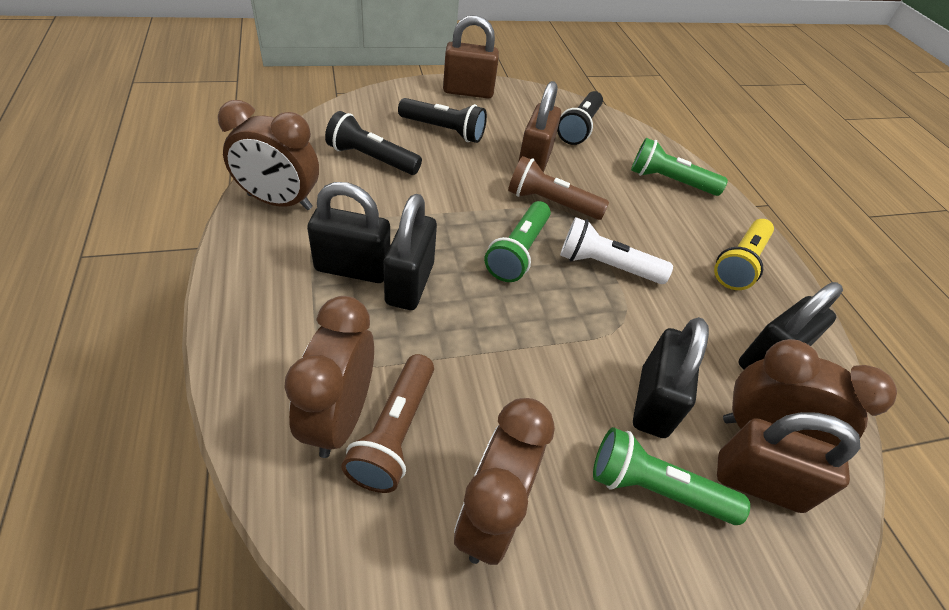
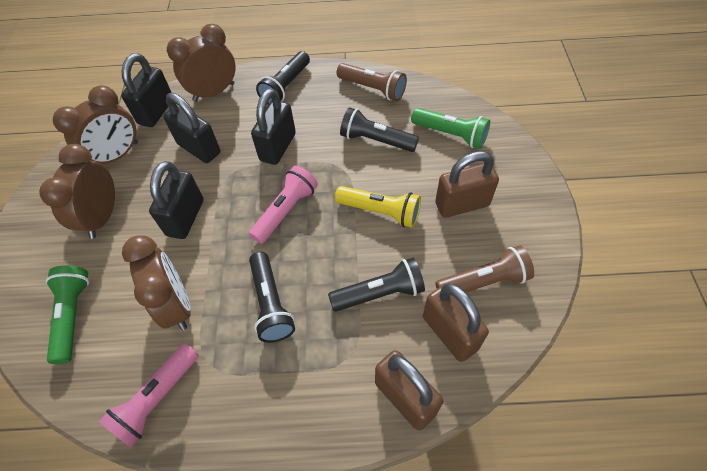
black flashlight: [325,111,422,175] [398,98,487,143] [557,91,603,145] = 3 -> [249,252,295,343] [256,51,310,105] [328,257,425,312] [340,107,419,152] = 4
green flashlight: [484,201,551,282] [593,427,750,525] [631,138,728,196] = 3 -> [46,265,89,364] [411,108,490,149] = 2
pink flashlight: none = 0 -> [99,343,199,447] [249,166,318,244] = 2
white flashlight: [560,217,673,284] = 1 -> none = 0

